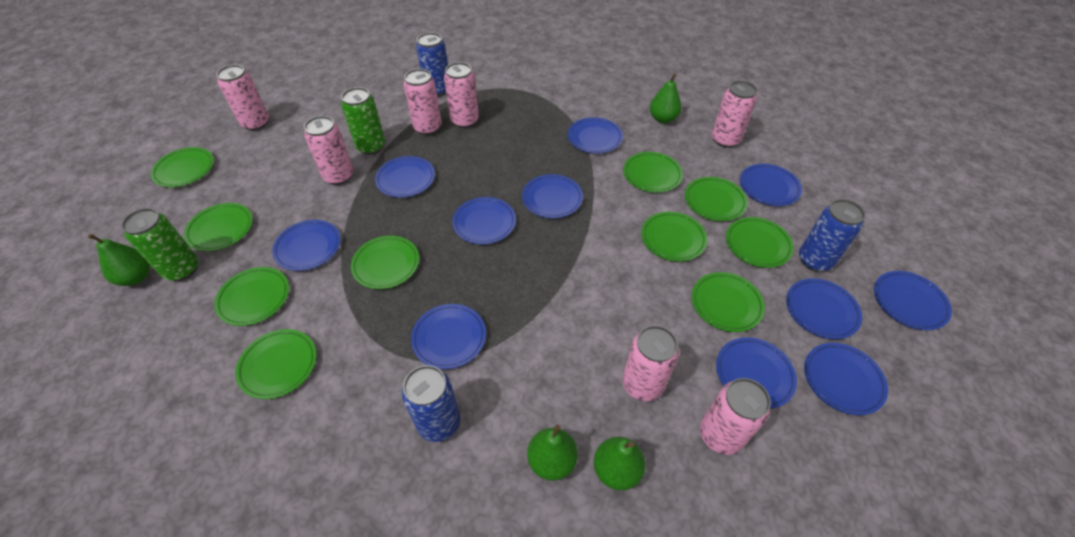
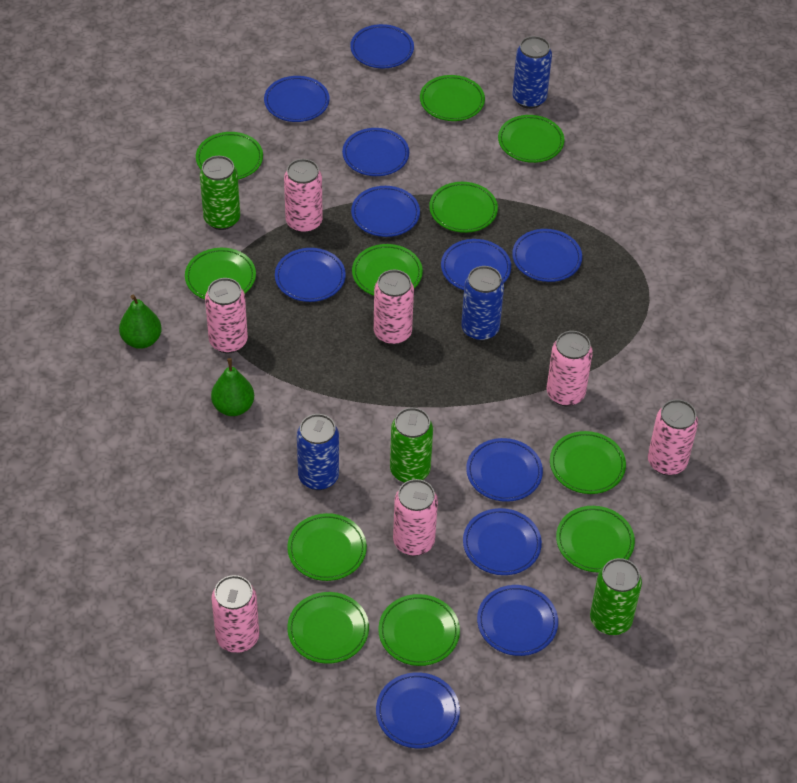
green can: [121,208,198,281] [341,87,385,155] = 2 -> [200,156,240,230] [390,407,433,483] [590,558,642,635] = 3
green pear: [88,234,150,286] [527,425,578,481] [594,437,646,490] [650,73,681,123] = 4 -> [119,295,162,349] [211,358,254,416] = 2
green plate: [151,147,214,187] [184,203,253,251] [214,267,289,326] [235,329,316,399] [351,236,419,289] [623,152,683,193] [641,212,707,262] [685,177,748,221] [692,272,765,332] [726,217,794,268] = 10 -> [185,248,256,300] [196,132,263,179] [287,513,367,581] [287,592,369,664] [352,244,423,296] [378,594,460,666] [420,75,485,121] [429,182,498,233] [498,115,564,163] [550,431,626,494] [556,506,635,573] = 11

